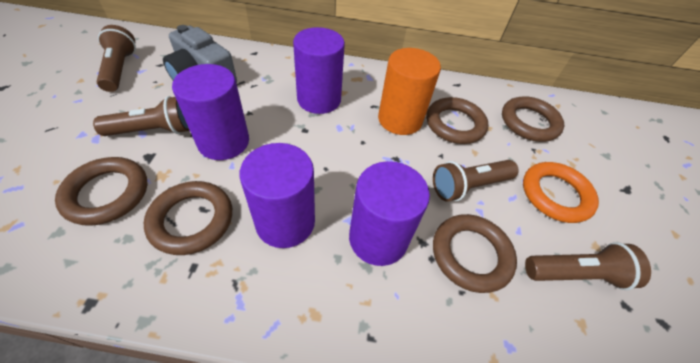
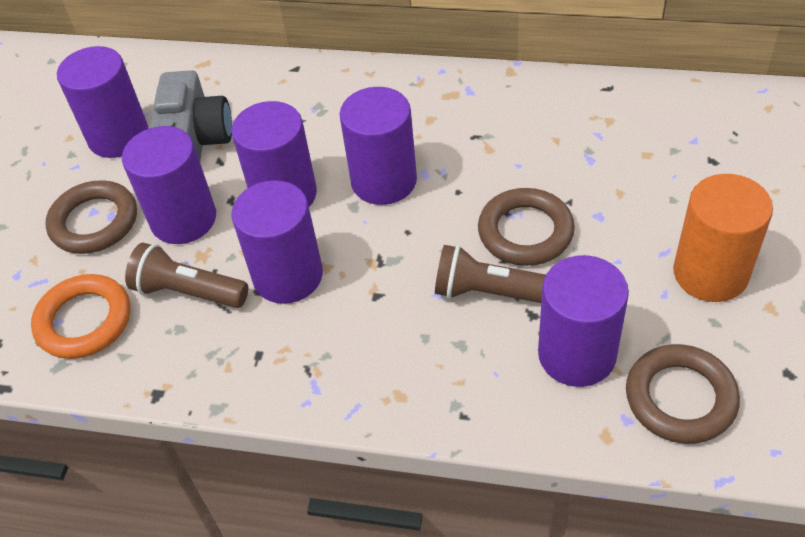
brown flashlight: [93,96,189,136] [97,25,136,92] [433,160,519,202] [525,242,651,290] = 4 -> [125,243,248,308] [435,245,546,303] = 2
brown ring: [55,157,147,226] [144,181,232,255] [426,97,488,144] [433,214,517,293] [502,96,564,142] = 5 -> [45,180,137,254] [478,188,575,266] [626,344,740,444] = 3
purple cylinder: [172,64,249,160] [239,143,315,248] [293,27,345,114] [349,161,430,266] = 4 -> [57,46,149,158] [122,126,216,244] [231,180,323,304] [232,101,317,207] [340,87,417,205] [538,255,629,387] = 6

